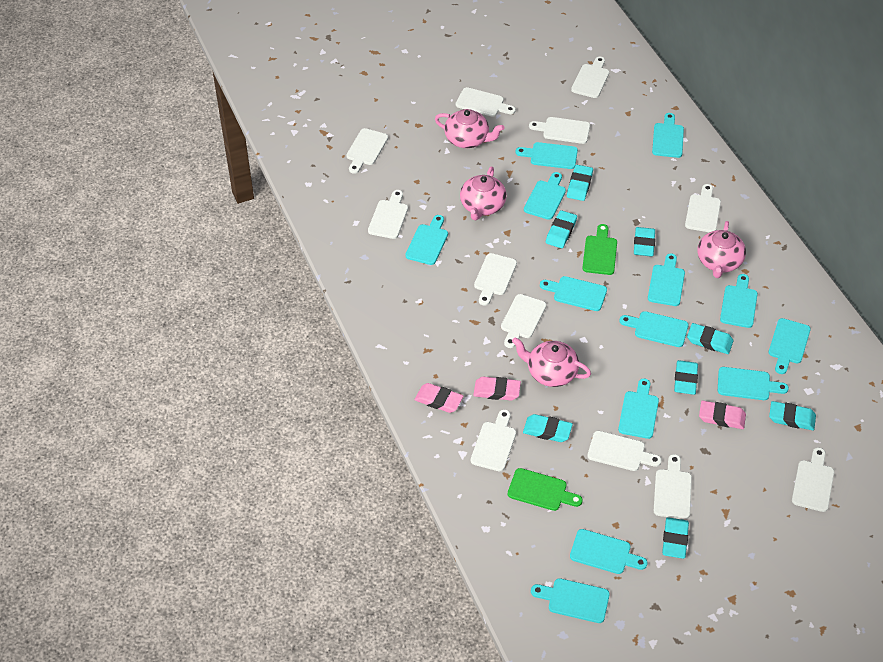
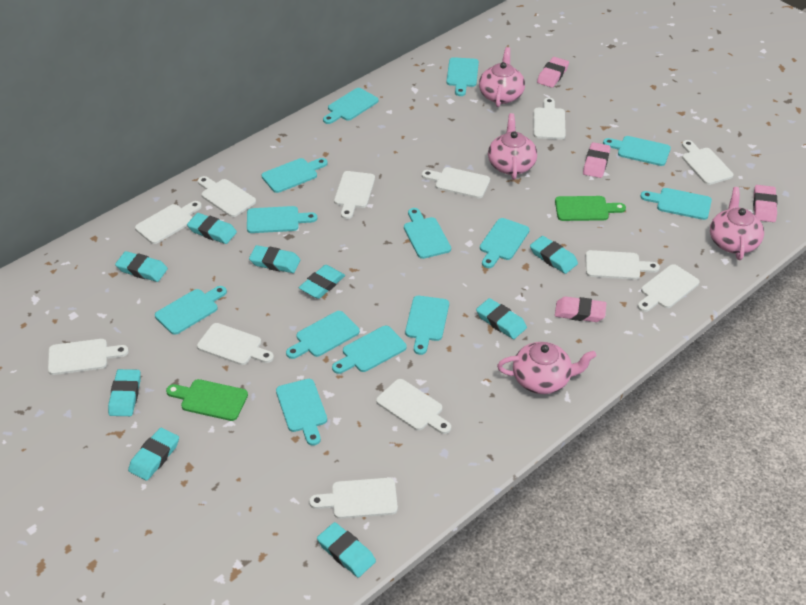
pink eraser: [414,383,463,413] [473,377,521,401] [699,401,746,429] = 3 -> [537,57,569,88] [555,297,606,322] [583,142,611,178] [753,185,778,222] = 4
turquoise eraser: [523,414,573,442] [546,210,577,248] [567,165,593,201] [634,227,655,257] [662,517,689,559] [674,360,698,395] [687,323,734,354] [769,401,816,430] = 8 -> [108,369,141,416] [115,251,168,282] [128,428,179,481] [187,213,237,244] [249,245,300,273] [299,265,345,299] [317,522,376,578] [476,298,527,339] [530,236,578,274] = 9

